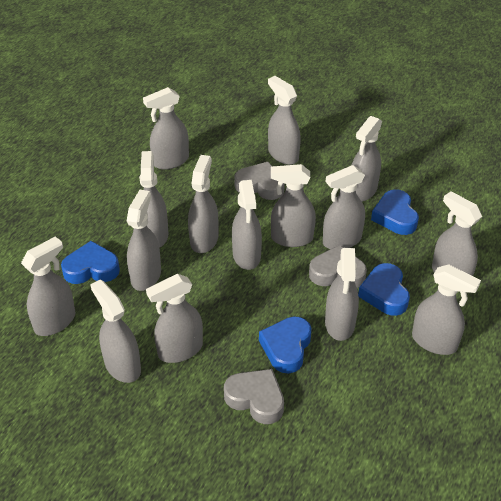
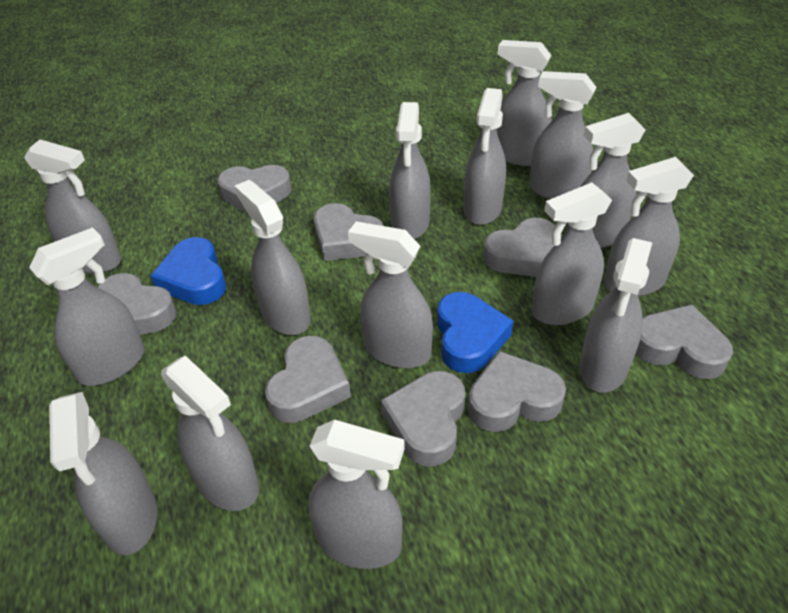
blue heart: [61,241,120,284] [259,316,311,373] [358,263,410,316] [371,189,419,235] = 4 -> [151,237,226,305] [437,292,513,373] = 2
grey heart: [224,369,284,424] [234,162,285,200] [309,245,367,288] = 3 -> [97,273,177,335] [217,165,292,213] [265,336,351,423] [314,203,384,261] [381,371,465,466] [468,351,566,432] [484,218,555,277] [635,304,733,379] = 8

